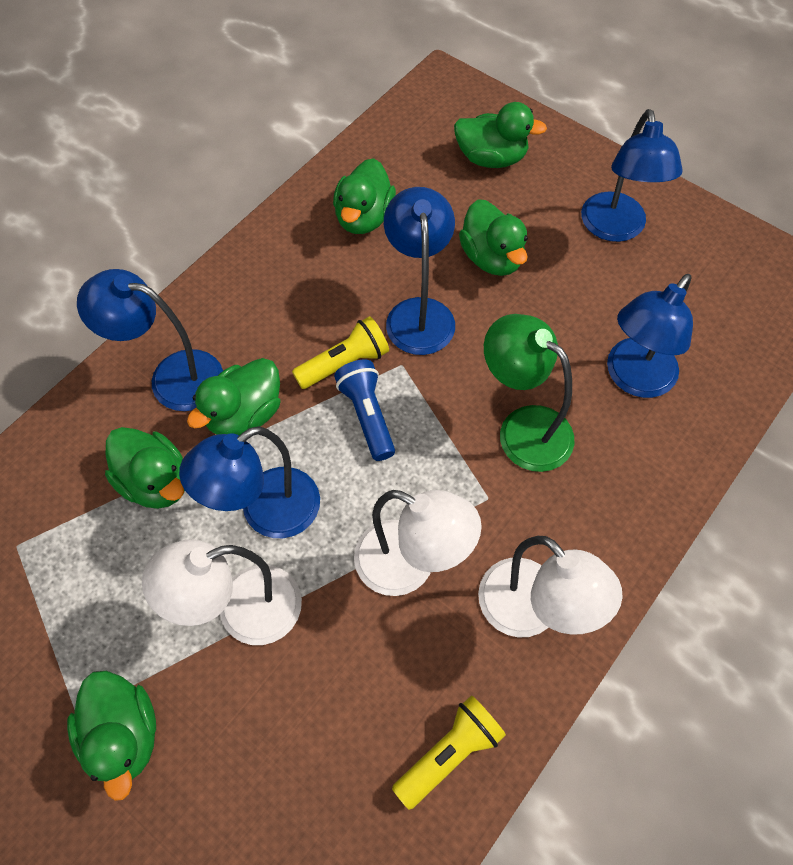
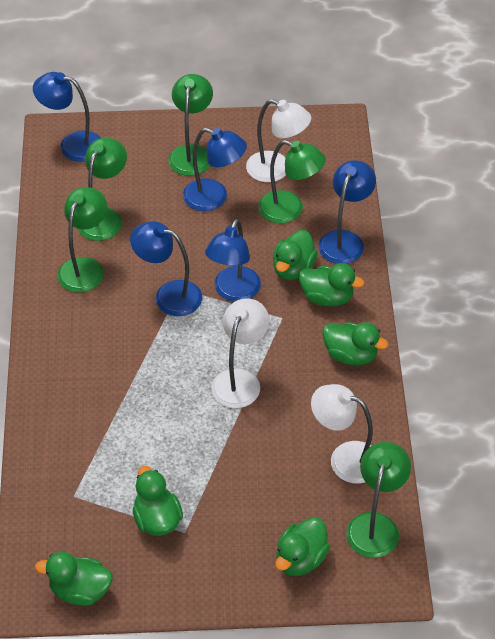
blue flashlight: [334,360,395,461] = 1 -> none = 0
green lamp: [484,314,574,472] = 1 -> [57,187,107,292] [78,138,127,241] [168,74,213,176] [258,140,326,223] [346,442,411,558] = 5
yellow flashlight: [292,316,389,389] [392,695,506,810] = 2 -> none = 0

